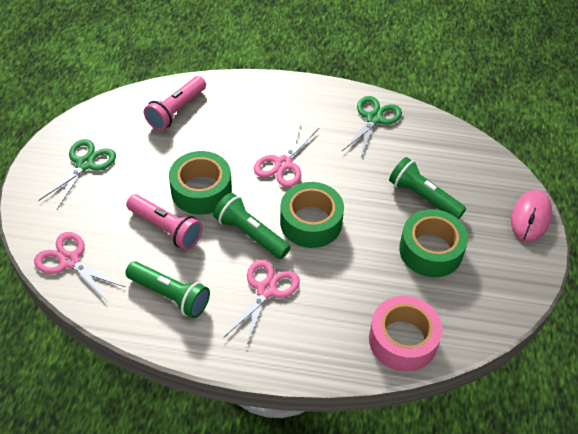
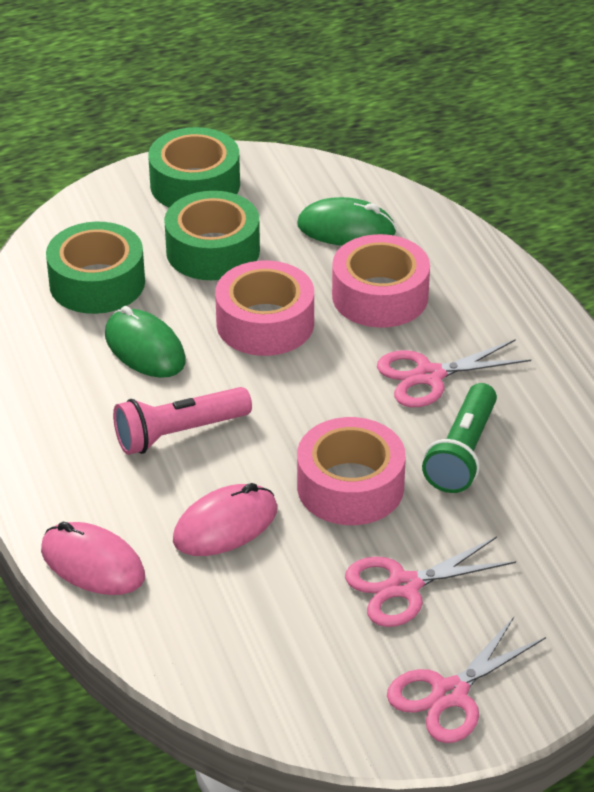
green flashlight: [125,261,210,318] [213,193,291,259] [389,157,466,219] = 3 -> [422,383,497,493] = 1
green mouse: none = 0 -> [105,306,186,378] [297,197,396,246] = 2
green scissors: [38,139,116,209] [342,96,402,158] = 2 -> none = 0
pink flashlight: [126,194,203,250] [144,76,206,131] = 2 -> [113,387,252,455] = 1
pink mouse: [511,190,552,242] = 1 -> [41,522,145,595] [173,483,277,556] = 2
pink tape: [369,296,443,372] = 1 -> [215,260,314,356] [297,417,406,525] [332,234,430,328] = 3

